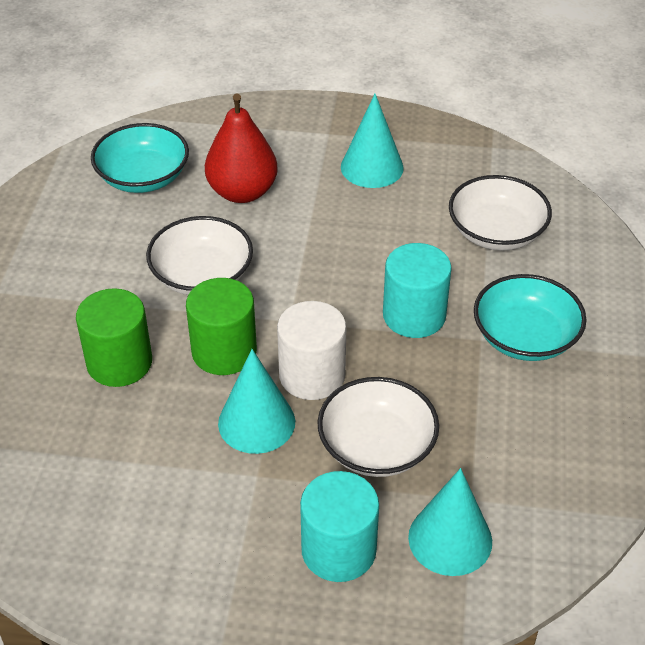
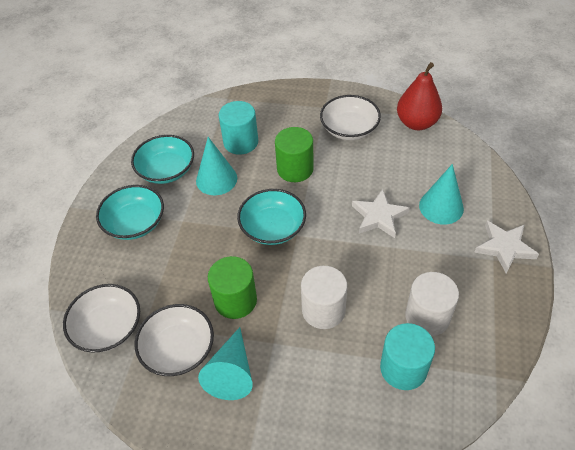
turquoise bowl: [91,123,189,193] [474,274,586,361] = 2 -> [96,185,164,240] [131,135,194,184] [237,189,306,245] = 3
white cylinder: [277,301,346,400] = 1 -> [301,266,347,329] [405,272,459,336] = 2
white star: none = 0 -> [352,189,409,238] [474,221,539,274] = 2

